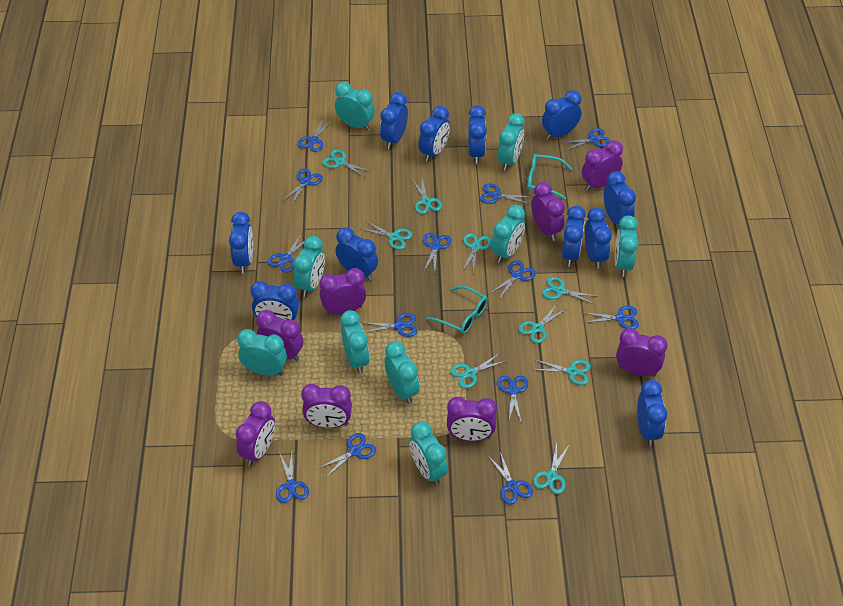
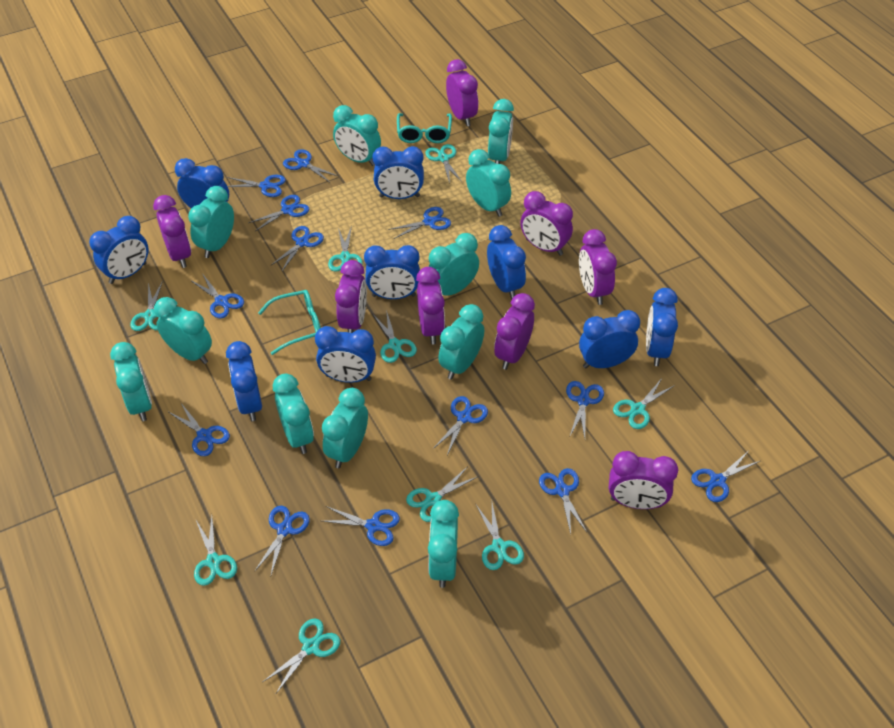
blue clock: [229,212,253,273] [250,281,299,321] [336,227,378,281] [380,92,408,149] [419,106,450,162] [468,106,487,164] [542,90,582,140] [562,206,586,267] [585,207,612,269] [604,171,636,225] [637,380,667,446] = 11 -> [89,216,149,284] [175,158,229,208] [226,341,262,421] [315,326,376,383] [364,245,420,299] [372,146,424,199] [487,225,526,299] [579,310,640,368] [646,288,678,366] = 9
turquoise clock: [237,329,287,376] [293,236,325,297] [335,82,375,131] [340,310,370,374] [384,341,419,404] [410,421,448,486] [491,205,525,263] [498,113,525,171] [615,215,638,277] = 9 -> [110,342,152,421] [154,297,212,364] [188,186,234,258] [273,374,314,454] [322,388,368,468] [333,105,381,166] [428,233,479,296] [428,500,459,588] [438,304,484,380] [466,149,511,217] [488,99,514,164] = 11

